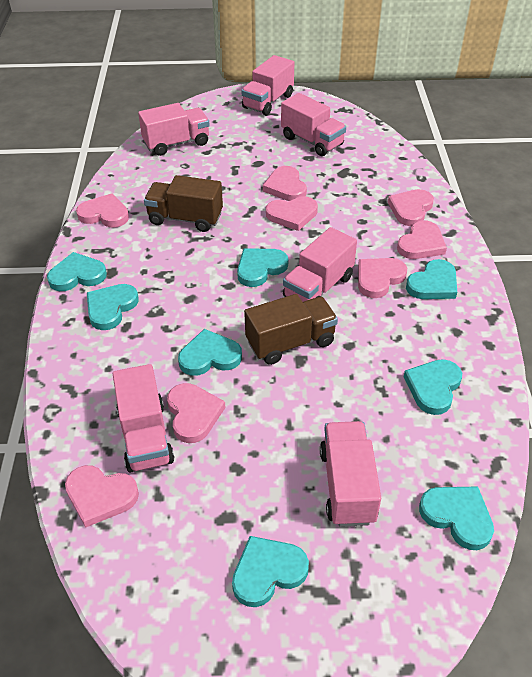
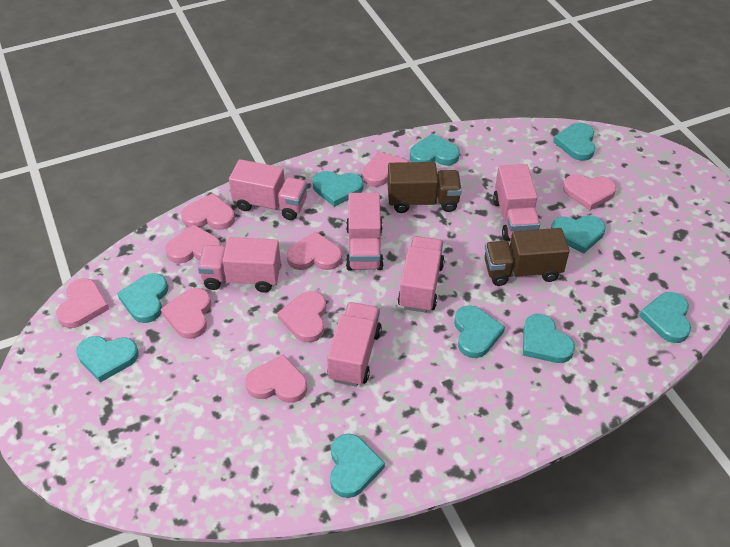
pink heart: [65,465,139,528] [76,193,129,227] [167,383,226,443] [263,166,307,201] [266,196,318,231] [358,258,407,298] [388,189,434,226] [397,220,447,259] = 8 -> [56,278,109,328] [161,288,211,339] [165,225,221,263] [181,193,235,230] [245,354,307,403] [277,291,326,343] [286,231,342,270] [362,152,409,187] [563,174,616,210] = 9
turquoise heart: [47,252,107,291] [87,284,139,330] [178,329,242,376] [232,536,309,607] [237,248,288,287] [404,359,462,415] [406,259,457,299] [419,487,494,550] = 8 -> [76,336,139,382] [117,273,168,323] [312,171,363,207] [330,434,385,498] [410,133,460,166] [454,305,505,358] [523,314,575,363] [551,215,606,253] [553,123,595,161] [639,292,691,343] = 10

